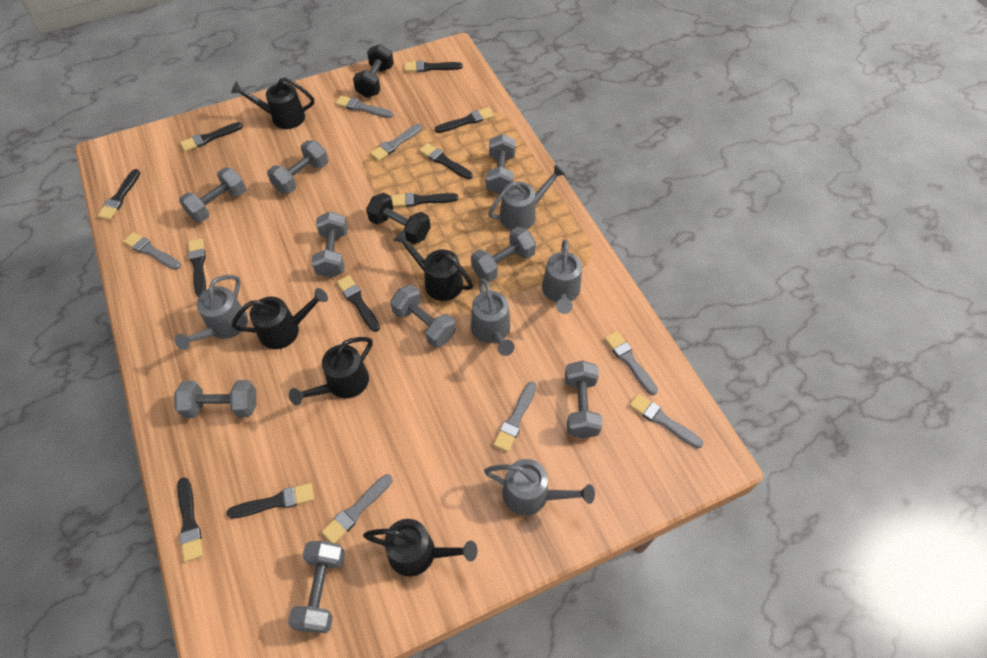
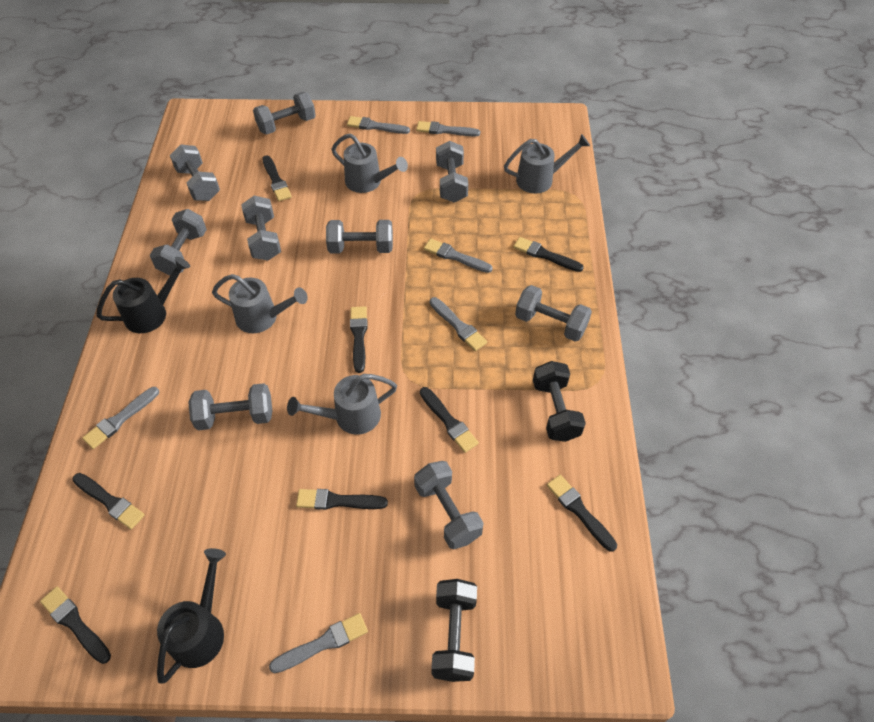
black brush: [97,169,140,220] [177,477,203,562] [180,122,243,152] [188,239,206,297] [227,483,314,518] [337,275,380,332] [392,193,458,207] [404,61,463,72] [419,143,473,179] [435,107,494,133] = 10 -> [40,587,111,664] [72,473,145,529] [262,155,292,201] [296,489,388,510] [350,306,368,373] [420,387,479,453] [513,237,584,272] [547,475,617,552] = 8
black watering can: [231,77,314,129] [232,288,328,349] [289,337,373,405] [363,519,478,577] [393,230,473,301] = 5 -> [96,257,190,333] [157,548,226,683] = 2
grey brush: [123,232,181,270] [322,474,393,543] [335,95,393,118] [370,124,422,161] [493,381,537,452] [605,331,658,395] [629,394,704,448] = 7 -> [82,387,159,449] [269,613,368,673] [347,116,410,134] [416,121,480,136] [424,239,493,273] [430,297,487,351] = 6
grey watering can: [174,275,248,350] [471,279,515,356] [484,459,595,515] [488,164,566,230] [542,240,582,314] = 5 -> [212,274,308,333] [287,374,397,435] [332,133,408,193] [504,134,590,193] = 4

